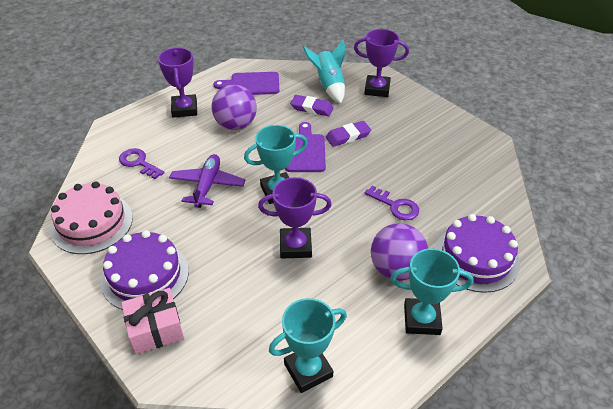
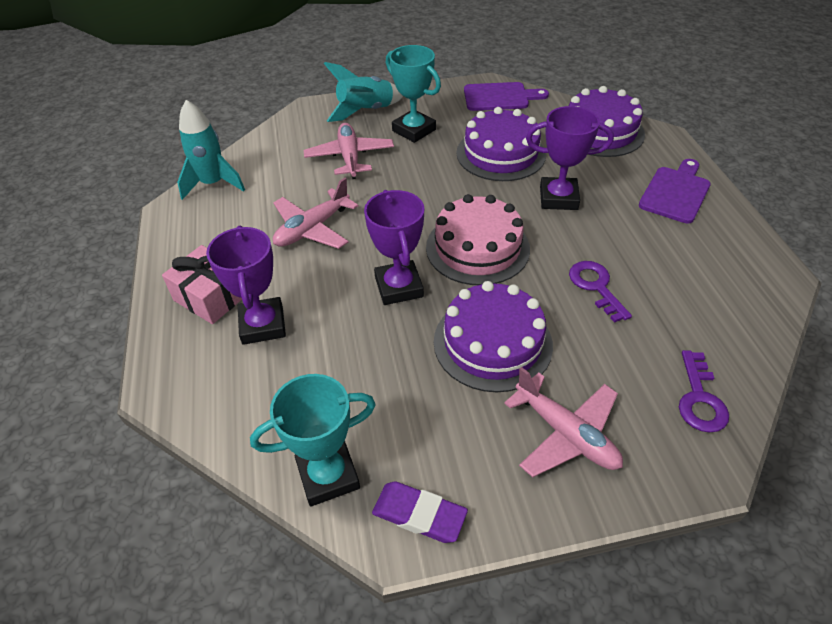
pink plane: none = 0 -> [273,178,358,249] [304,123,394,179] [504,367,623,477] = 3
purple ball: [212,85,257,130] [371,223,428,281] = 2 -> none = 0
purple cake: [101,230,189,310] [434,214,520,293] = 2 -> [434,281,553,392] [456,107,546,181] [569,86,645,157] = 3
purple eraser: [290,95,334,116] [326,121,371,147] = 2 -> [372,481,468,543] = 1
purple plane: [169,154,245,208] = 1 -> none = 0
turquoise rocket: [303,40,346,103] = 1 -> [177,100,245,200] [324,62,403,122] = 2
turquoise trophy: [244,125,308,204] [269,298,347,393] [391,248,474,335] = 3 -> [250,374,376,507] [386,45,441,143] = 2

